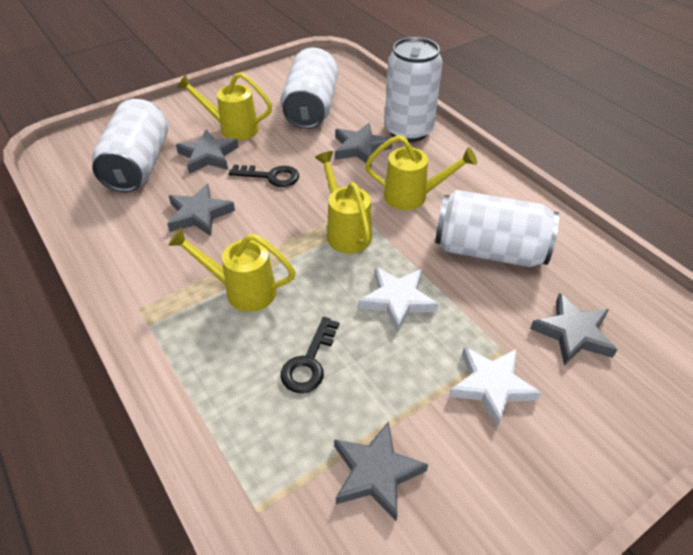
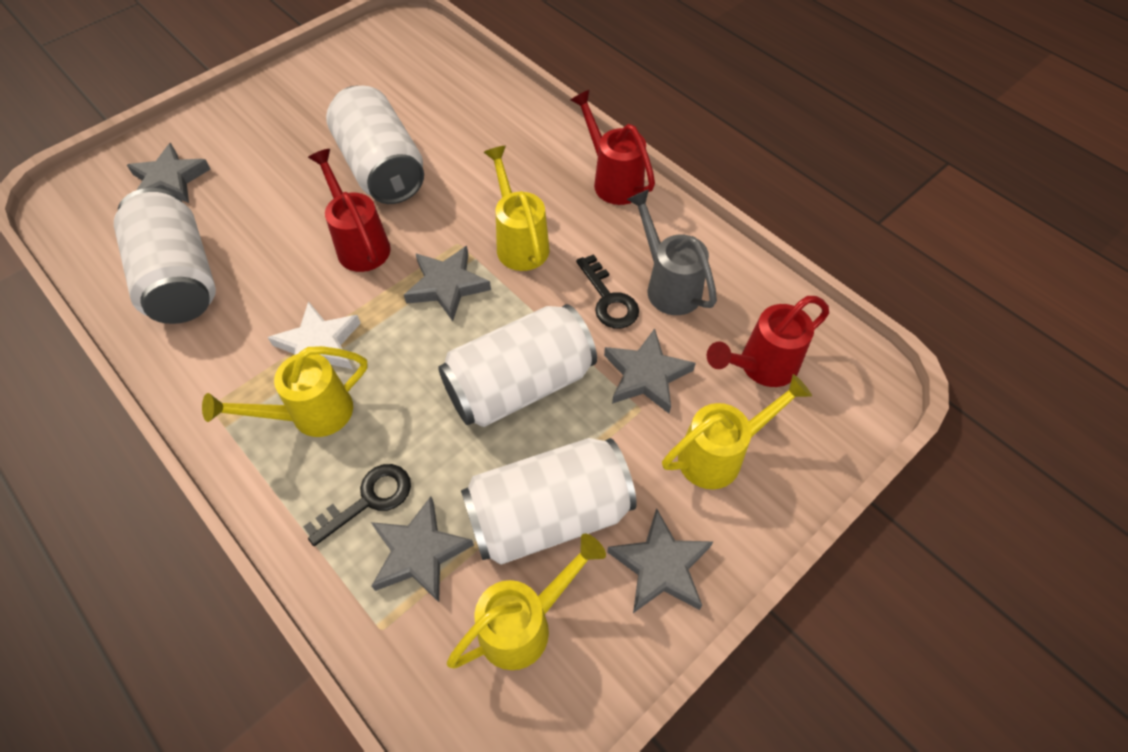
grey watering can: none = 0 -> [627,189,717,315] = 1
red watering can: none = 0 -> [308,149,391,272] [570,90,655,205] [707,296,829,387] = 3
white star: [359,267,438,333] [449,347,541,428] = 2 -> [268,301,361,369] = 1

